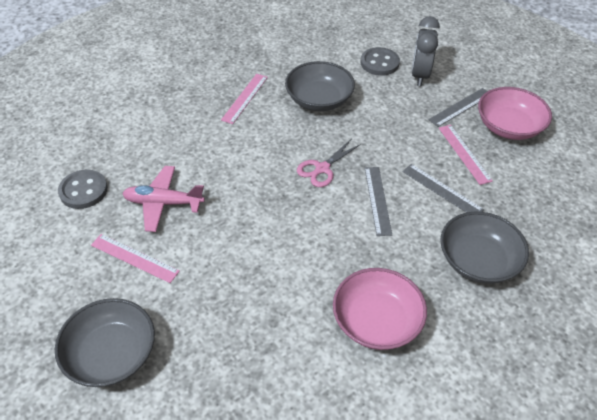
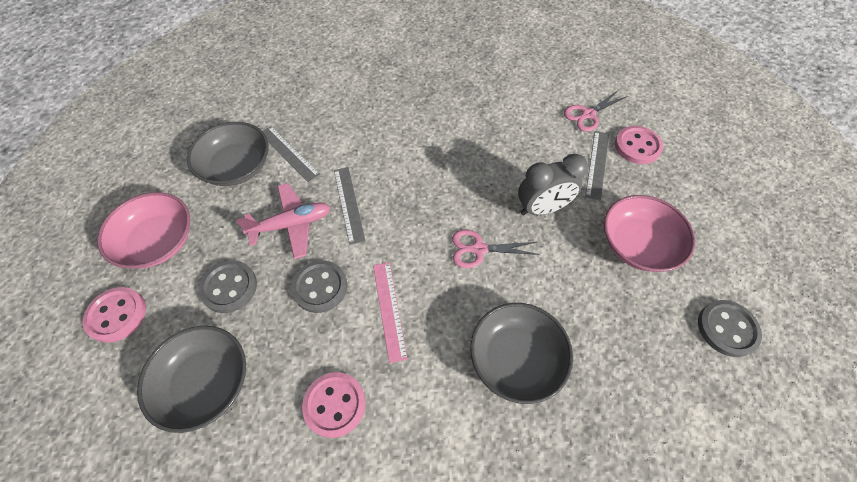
grey button: [58,170,108,209] [360,47,400,76] = 2 -> [199,261,257,313] [291,260,347,313] [698,300,762,357] = 3
pink button: none = 0 -> [83,287,146,343] [302,372,366,438] [615,126,663,164] = 3
pink ruler: [91,234,180,283] [221,74,268,124] [439,125,493,185] = 3 -> [373,262,407,363] = 1
pink scissors: [297,139,361,187] = 1 -> [452,230,540,268] [564,90,627,132] = 2

